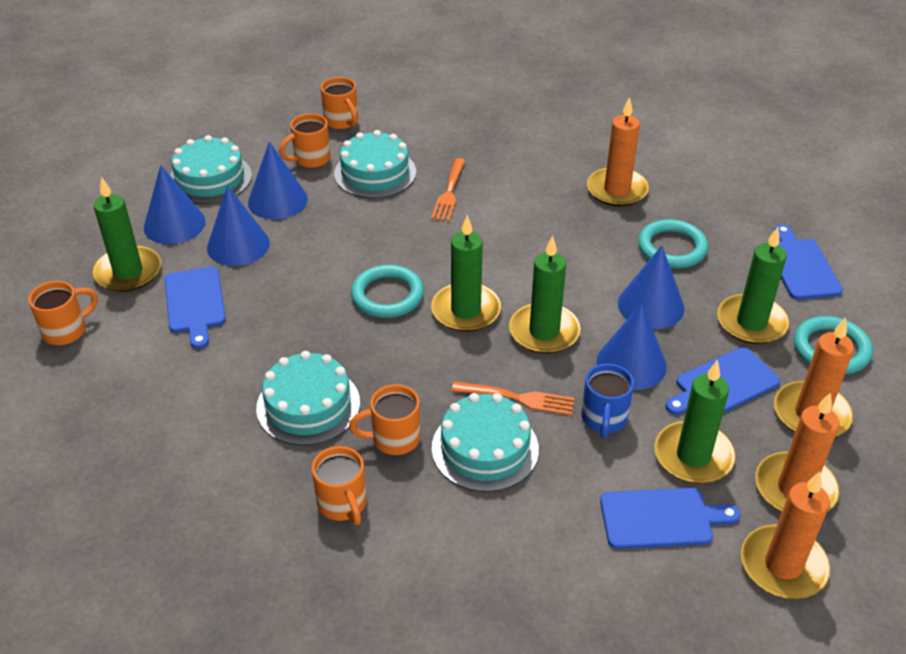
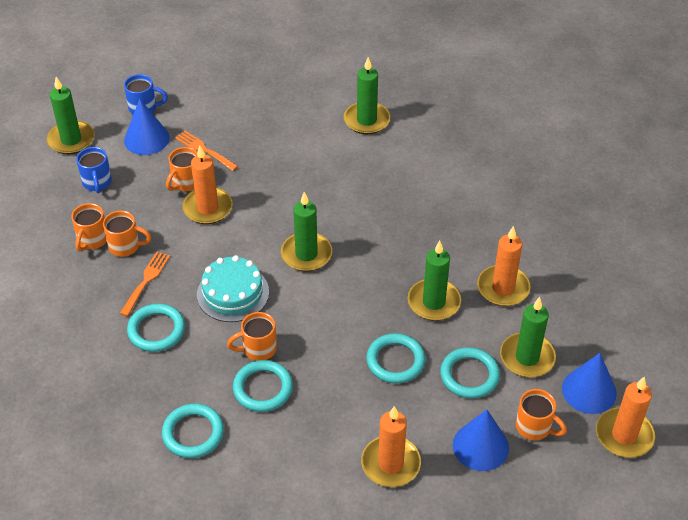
blue cone: [144,165,205,244] [207,185,270,266] [248,141,308,219] [596,303,667,390] [618,245,685,329] = 5 -> [124,99,170,155] [453,410,509,471] [562,353,617,414] = 3
blue cutting board: [165,267,226,349] [600,488,740,549] [665,347,781,415] [774,224,843,300] = 4 -> none = 0
blue mug: [581,364,634,438] = 1 -> [76,147,112,193] [124,74,168,114] = 2
turquoise cake: [170,135,252,204] [256,351,360,446] [334,130,416,198] [432,393,539,492] = 4 -> [197,255,269,322] = 1
turquoise ring: [351,265,424,318] [638,219,708,268] [794,316,873,374] = 3 -> [127,304,185,352] [162,404,224,458] [233,360,293,412] [366,333,425,383] [440,347,500,398] = 5

